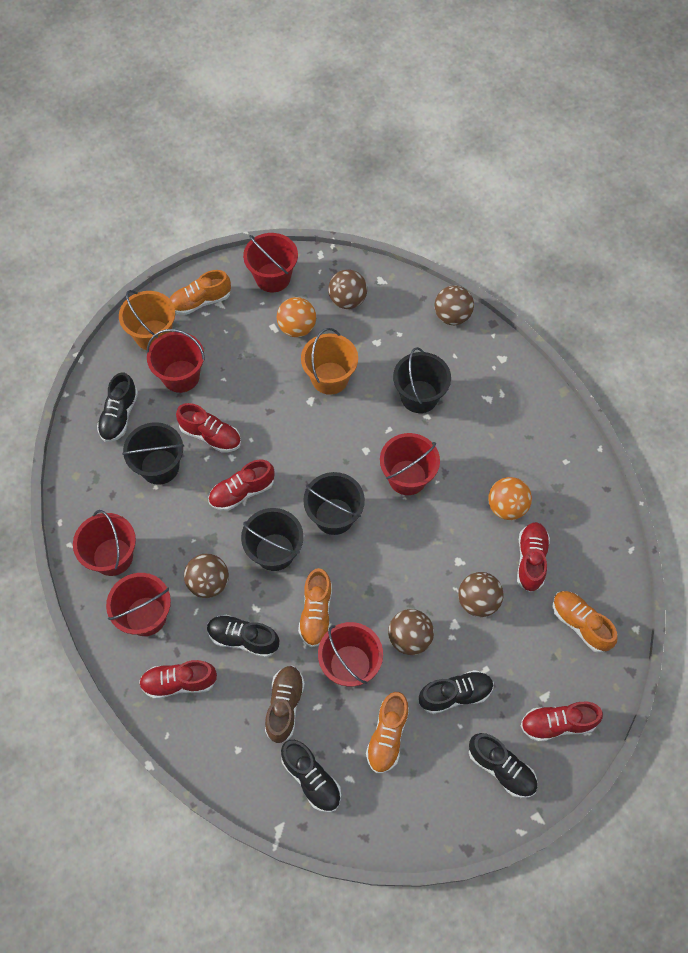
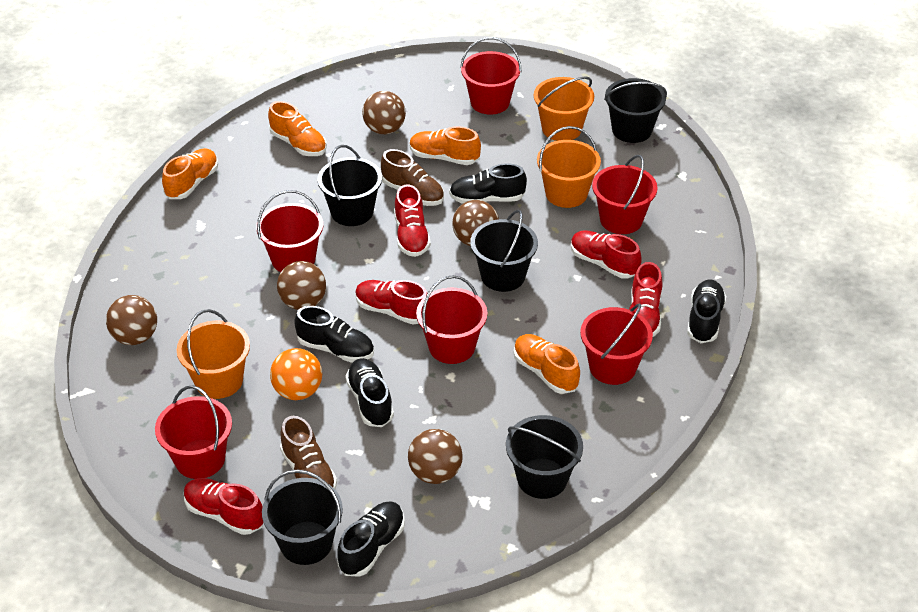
black bucket: [122,422,184,485] [241,508,303,571] [303,472,365,535] [393,347,451,413] = 4 -> [262,470,343,565] [317,145,382,226] [470,210,538,292] [506,415,583,499] [604,78,667,143] = 5
brown shoe: [265,666,305,743] = 1 -> [280,416,337,489] [381,149,444,206] = 2
orange ball: [277,297,316,337] [488,477,532,520] = 2 -> [270,348,322,400] = 1
orange bucket: [119,290,175,350] [301,328,358,395] = 2 -> [177,309,250,399] [534,76,594,141] [537,126,601,208] = 3

